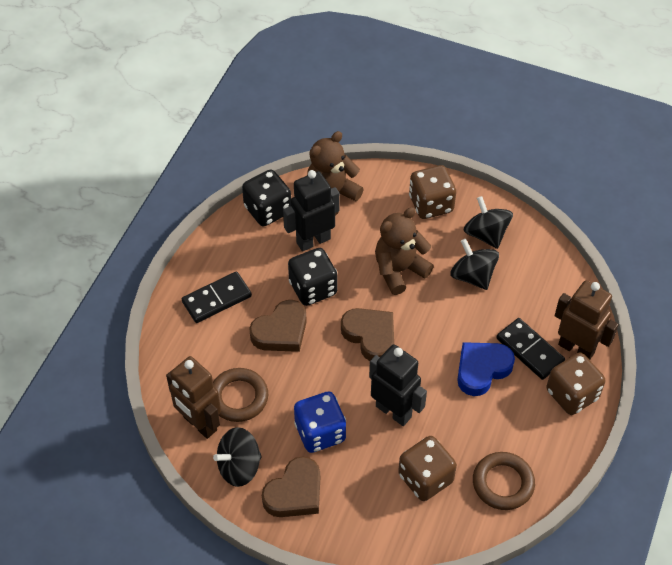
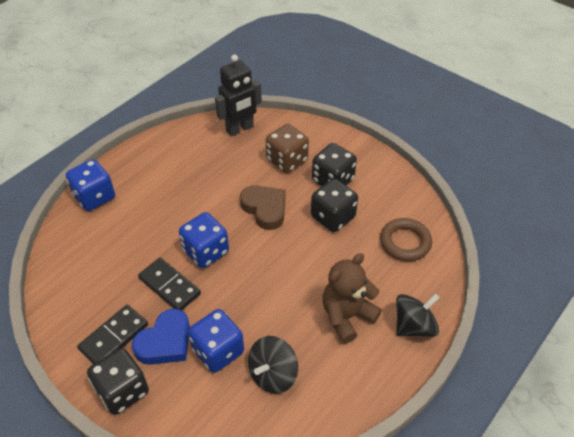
black dice: [242,169,291,226] [288,248,337,306] = 2 -> [87,348,149,415] [311,179,358,232] [312,143,357,186] = 3
black robot: [283,170,340,252] [369,344,427,426] = 2 -> [215,55,262,136] = 1
black spinning top: [213,427,262,487] [450,239,499,290] [464,196,513,249] = 3 -> [248,336,298,394] [396,294,440,337] = 2
blue dice: [294,391,346,453] = 1 -> [66,159,115,211] [179,212,229,268] [188,309,244,373] = 3
brown dice: [398,436,457,501] [409,165,456,219] [547,352,605,415] = 3 -> [266,124,309,173] = 1
brown heart: [250,300,307,352] [262,456,320,517] [341,308,394,361] = 3 -> [240,185,285,230] = 1
brown ring: [213,368,268,422] [473,452,535,510] = 2 -> [380,218,432,261] = 1
brown robot: [166,356,221,439] [555,280,619,360] = 2 -> none = 0
brown teddy bear: [307,131,364,216] [375,207,434,295] = 2 -> [322,253,382,343] = 1

